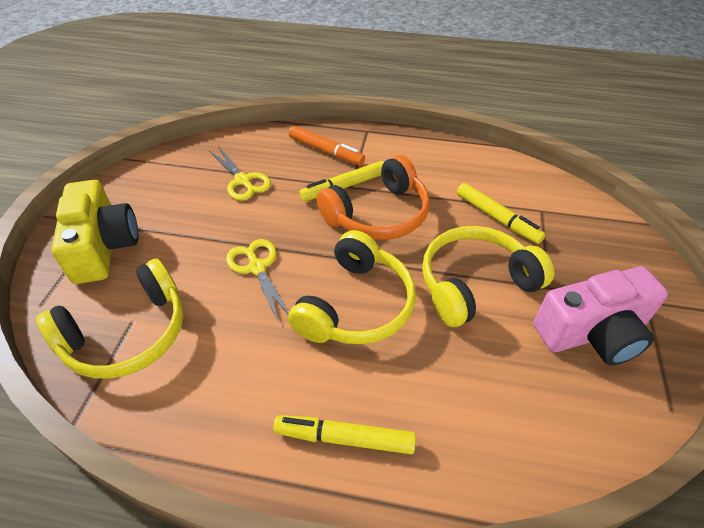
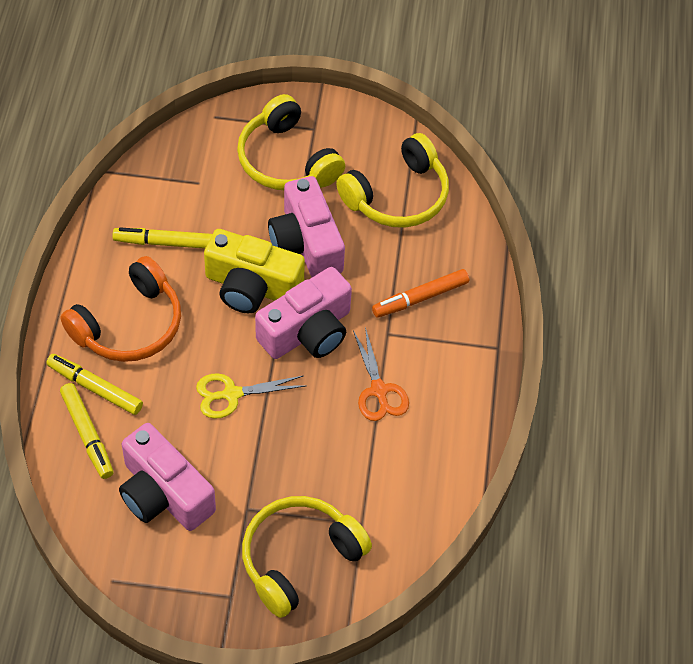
orange scissors: none = 0 -> [353,327,409,421] = 1
pink camera: [534,266,668,366] = 1 -> [119,423,216,531] [255,267,352,359] [268,176,345,277] = 3
yellow scissors: [209,146,271,201] [226,239,289,321] = 2 -> [196,374,305,419] = 1

